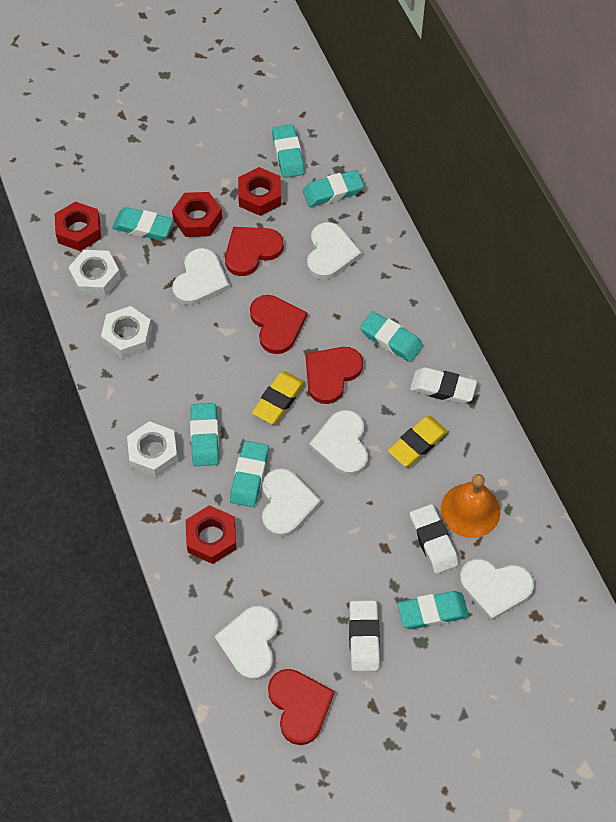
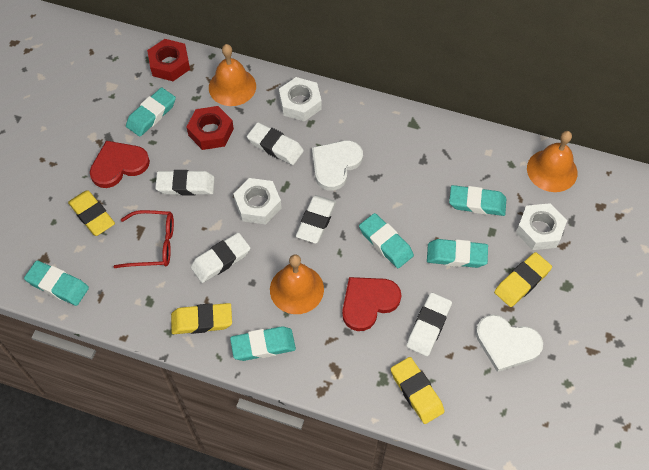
orange bell: [441,474,500,538] = 1 -> [209,44,256,106] [270,254,324,314] [527,131,577,192] = 3
red glasses: none = 0 -> [114,210,174,268] = 1
red heart: [225,227,284,276] [250,295,307,354] [268,669,334,745] [306,347,363,404] = 4 -> [90,141,150,188] [342,277,401,331] = 2
red nut: [55,201,101,251] [172,192,222,237] [186,505,236,564] [238,167,281,216] = 4 -> [147,39,190,81] [187,106,234,150] = 2
turquoise eraser: [112,207,173,240] [190,403,219,466] [230,441,269,507] [272,124,305,178] [303,170,364,207] [360,311,423,362] [398,591,469,629] = 7 -> [24,261,89,306] [126,87,176,137] [230,326,296,361] [359,213,414,268] [427,239,488,268] [449,185,506,216] = 6
white eraser: [349,600,380,671] [410,367,477,404] [410,504,459,574] = 3 -> [155,170,215,196] [191,233,250,283] [247,122,304,165] [296,195,336,244] [406,293,452,356] = 5
white heart: [172,248,230,305] [214,606,278,681] [262,468,321,537] [307,222,362,279] [309,410,368,476] [459,559,534,621] = 6 -> [312,140,363,191] [476,315,543,372] = 2
yellow eraser: [252,371,305,424] [388,416,448,467] = 2 -> [68,190,115,236] [171,303,232,334] [391,357,445,424] [494,252,552,307] = 4

